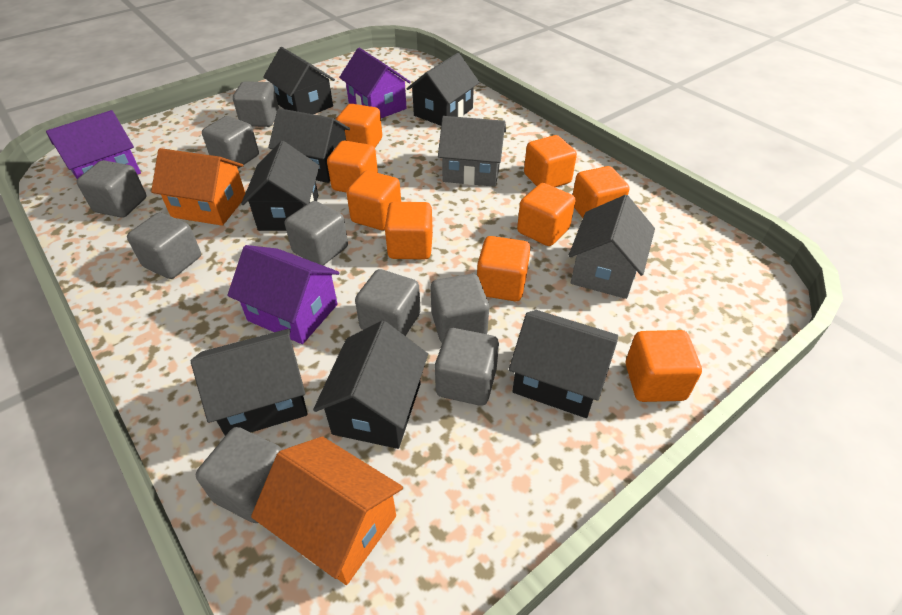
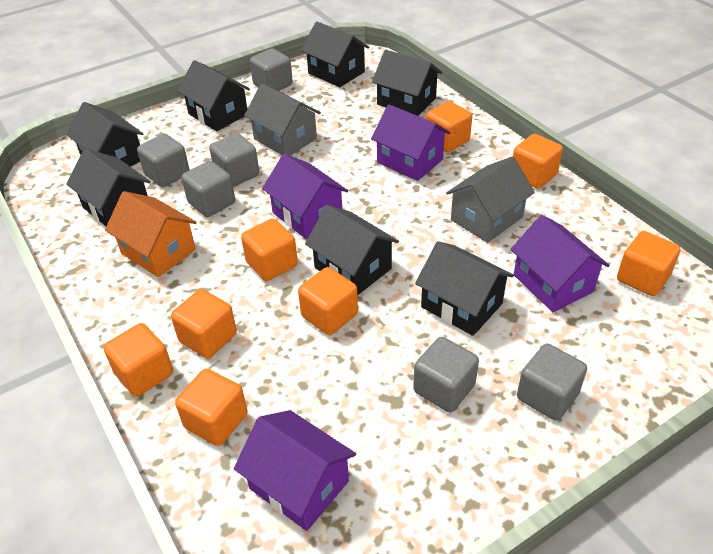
grey cube: [77,160,146,218] [127,213,201,279] [196,427,283,523] [202,116,259,169] [233,81,279,127] [285,201,348,265] [355,269,421,336] [431,274,489,343] [435,328,499,406] = 9 -> [137,134,190,187] [182,161,235,217] [209,133,259,187] [250,48,293,91] [413,337,479,412] [517,343,587,421] = 6
orange cube: [327,140,378,193] [336,104,382,147] [346,171,401,230] [385,202,433,259] [477,236,531,301] [517,183,575,246] [524,135,577,187] [573,166,629,218] [626,330,702,402] = 9 -> [103,323,173,397] [171,289,237,359] [175,369,247,446] [241,218,298,281] [298,267,358,335] [426,101,472,152] [513,134,563,189] [617,231,681,296] = 8
orange house: [151,148,245,226] [251,436,403,585] = 2 -> [105,191,197,277] = 1
purple house: [46,110,141,179] [227,245,339,344] [339,48,411,118] = 3 -> [234,410,356,531] [262,154,348,239] [371,104,451,181] [510,215,610,312] = 4

